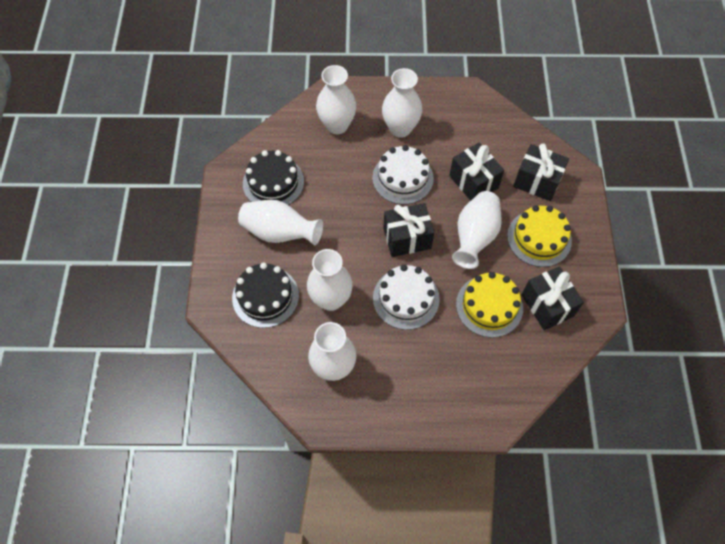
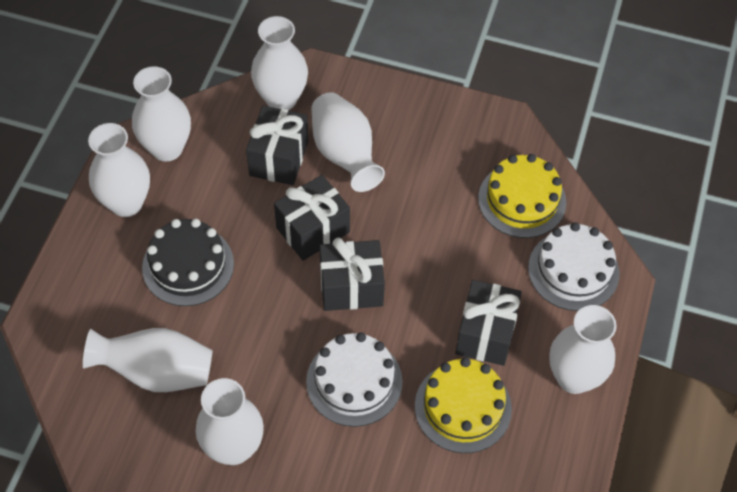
black cake: [232,262,299,328] [243,150,304,205] = 2 -> [142,218,234,306] = 1
white vase: [238,200,323,245] [307,249,353,311] [308,322,356,381] [316,65,356,134] [382,68,422,138] [452,191,502,269] = 6 -> [83,328,213,392] [88,123,150,217] [132,66,191,161] [196,378,264,465] [251,16,308,110] [311,92,385,192] [549,305,617,394] = 7

